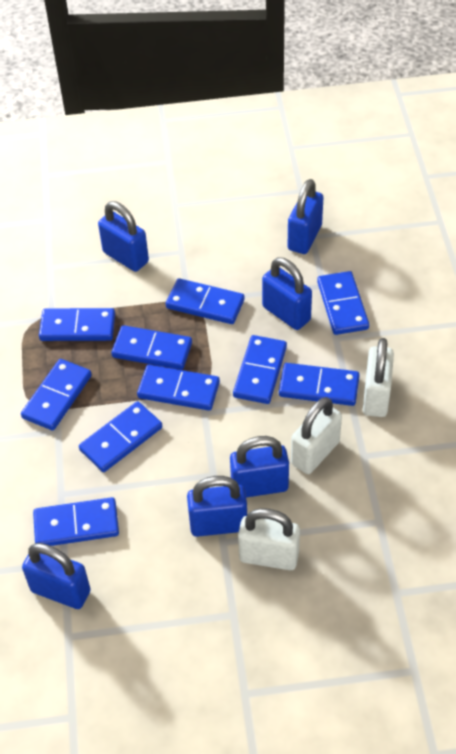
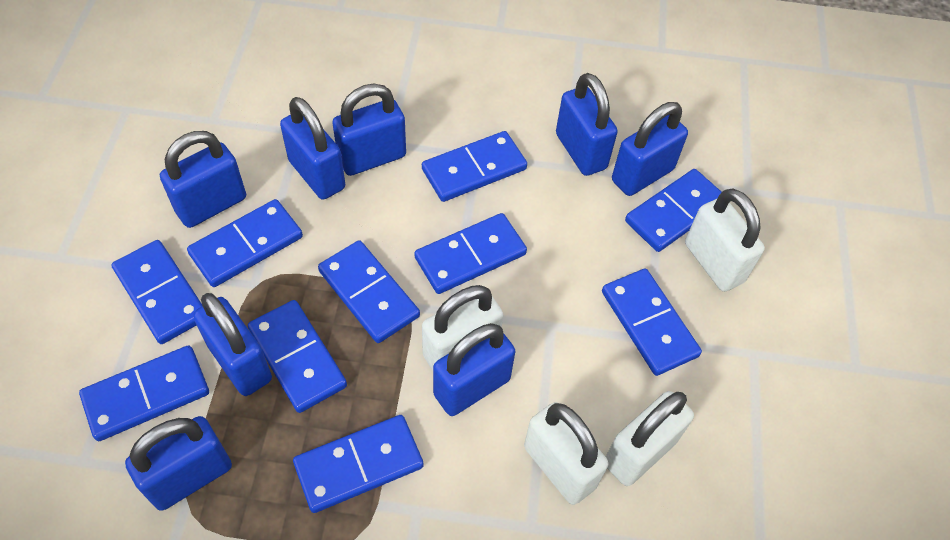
blue padlock: [22,543,91,609] [98,201,149,272] [187,476,247,537] [230,436,289,497] [262,257,312,330] [288,179,323,254] = 6 -> [125,416,232,511] [160,131,246,228] [193,293,272,396] [280,97,345,200] [332,84,406,176] [433,323,515,416] [556,73,618,176] [612,102,688,196] = 8
white padlock: [238,508,300,570] [291,397,342,474] [363,338,394,417] = 3 -> [422,285,503,371] [524,402,608,505] [606,391,694,486] [685,189,765,292] = 4

